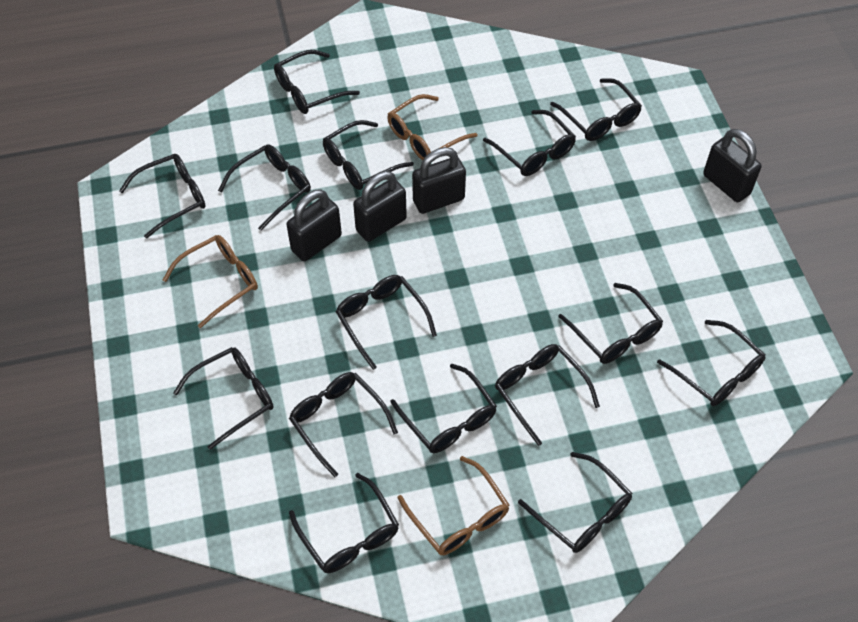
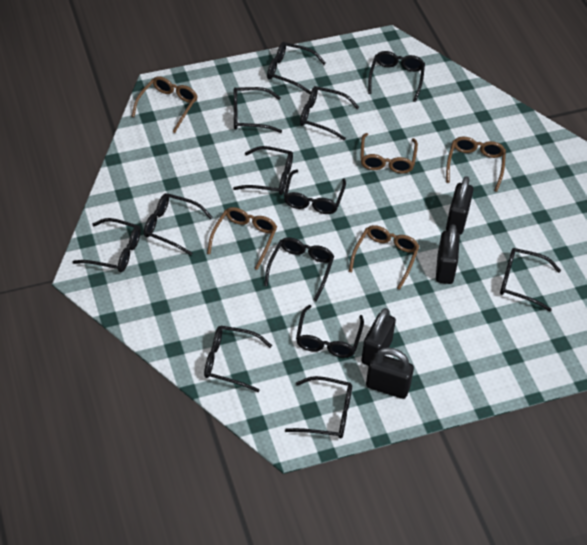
black glasses: [119,154,206,239] [173,347,273,450] [218,145,311,231] [274,50,360,114] [289,372,398,477] [289,473,399,573] [323,120,414,190] [336,275,437,370] [390,364,497,453] [483,110,576,176] [495,344,600,446] [518,452,632,553] [550,78,642,141] [558,283,663,364] [657,320,765,406] = 15 -> [73,218,141,272] [144,193,213,255] [204,326,272,392] [233,146,293,195] [234,87,282,133] [264,237,334,301] [267,42,326,94] [284,169,346,214] [285,376,352,439] [296,305,364,358] [300,86,359,140] [368,51,425,102] [500,248,561,311] = 13
brown glasses: [163,235,258,328] [387,94,478,160] [397,456,509,555] = 3 -> [131,76,198,133] [207,207,277,270] [349,225,420,290] [360,133,418,173] [446,137,506,192] = 5

